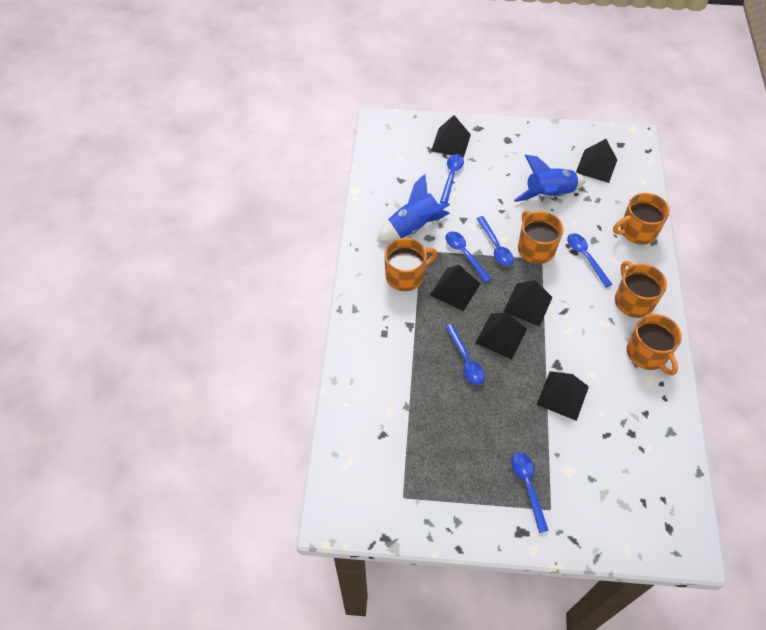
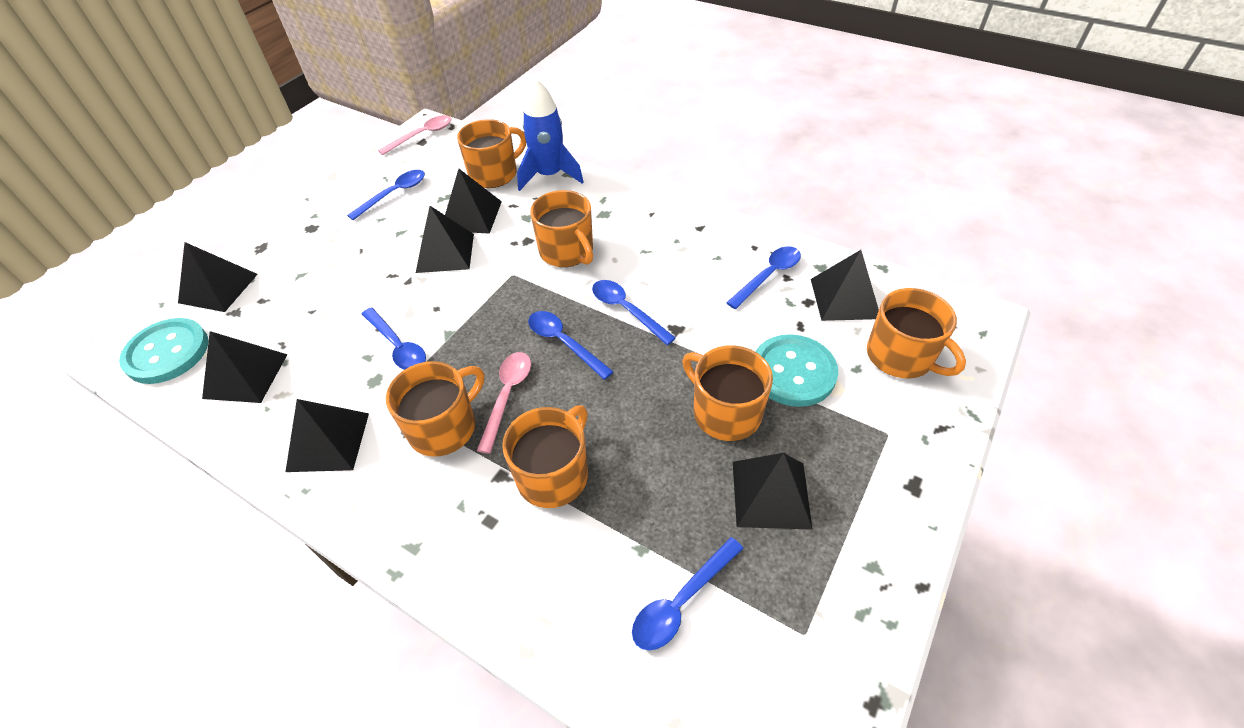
black pyramid: [430,265,480,311] [431,115,471,158] [475,313,527,359] [503,280,553,327] [537,371,589,421] [576,139,617,183] = 6 -> [178,242,258,312] [202,331,288,403] [286,399,369,472] [416,206,474,273] [445,169,502,234] [733,453,813,530] [811,250,879,321] = 7
blue rocket: [377,174,450,242] [514,155,585,202] = 2 -> [517,79,584,191] = 1
orange mug: [384,238,437,291] [518,210,564,264] [613,193,670,245] [615,261,667,318] [627,314,682,376] = 5 -> [386,361,484,457] [457,119,526,188] [502,405,588,508] [530,190,593,267] [682,345,773,441] [867,288,966,379] = 6
pink spoon: none = 0 -> [378,115,451,155] [477,352,531,454] = 2
turquoise button: none = 0 -> [119,318,208,384] [755,334,838,407] = 2

